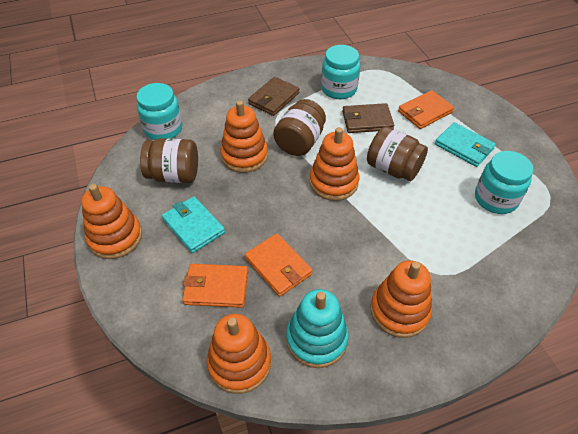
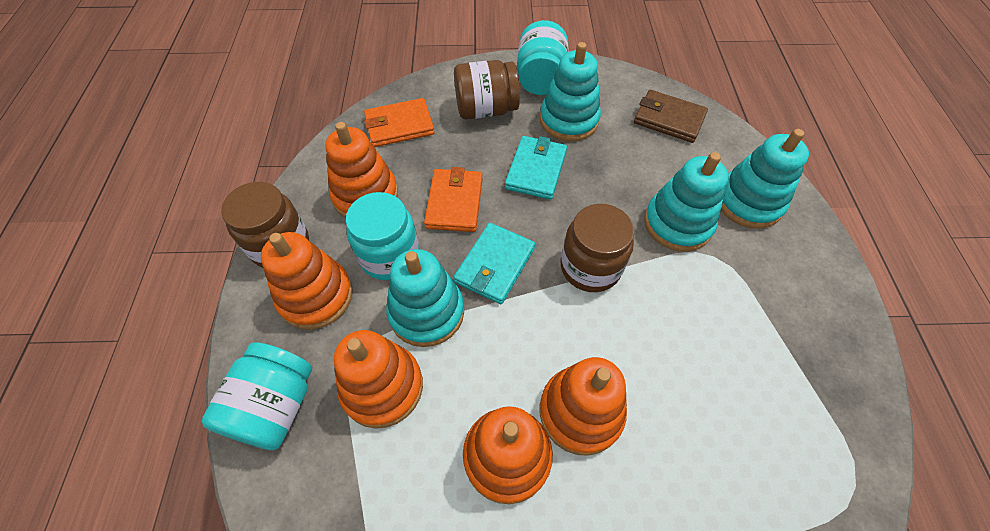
brown wallet: [248,77,300,116] [342,103,394,133] = 2 -> [634,90,708,143] = 1
orange wallet: [182,264,248,308] [245,233,313,296] [398,90,454,129] = 3 -> [364,98,435,147] [424,167,483,232] = 2
turquoise stacking toy: [286,289,349,368] = 1 -> [386,249,464,347] [540,42,601,141] [644,152,729,252] [721,129,809,229] = 4

